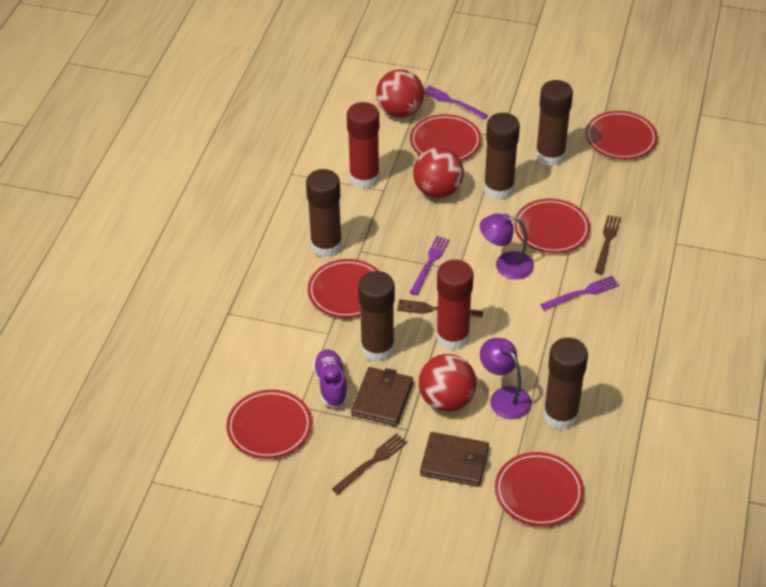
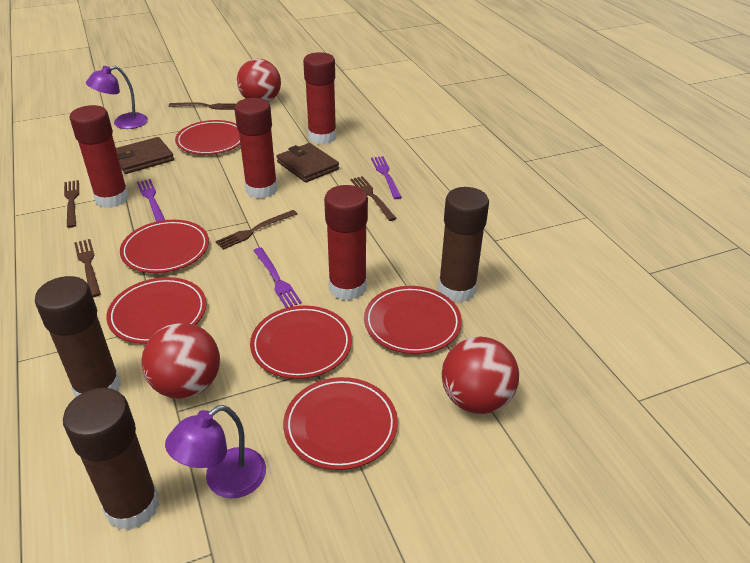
brown fork: [332,433,407,494] [397,299,483,318] [595,215,621,274] = 3 -> [64,180,79,228] [74,239,101,297] [168,102,236,110] [215,210,297,250] [350,176,397,221] = 5
brown glue stick: [306,169,342,257] [358,271,395,362] [484,113,520,200] [535,80,573,166] [543,338,588,430] = 5 -> [35,276,121,398] [63,388,159,531] [438,187,489,302] = 3
purple shoe: [313,350,348,407] = 1 -> none = 0
red glue stick: [347,102,380,189] [436,260,473,350] = 2 -> [70,105,129,208] [234,98,278,199] [303,52,336,144] [324,185,368,301] = 4

